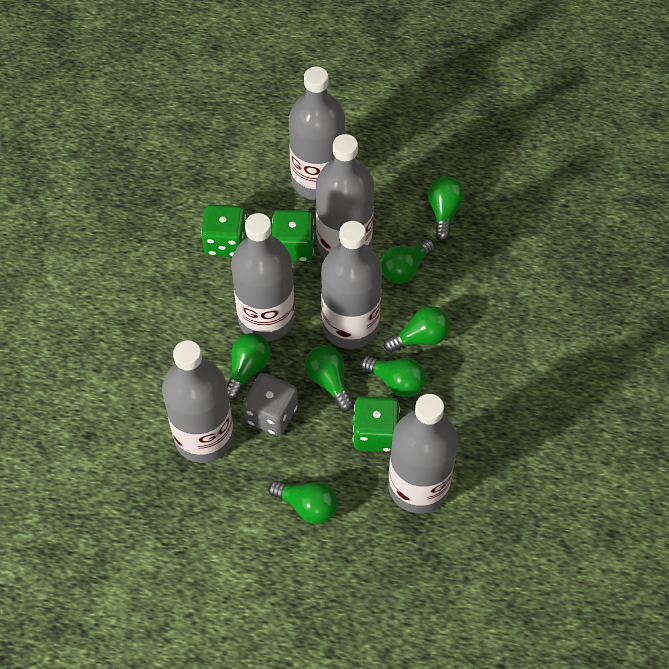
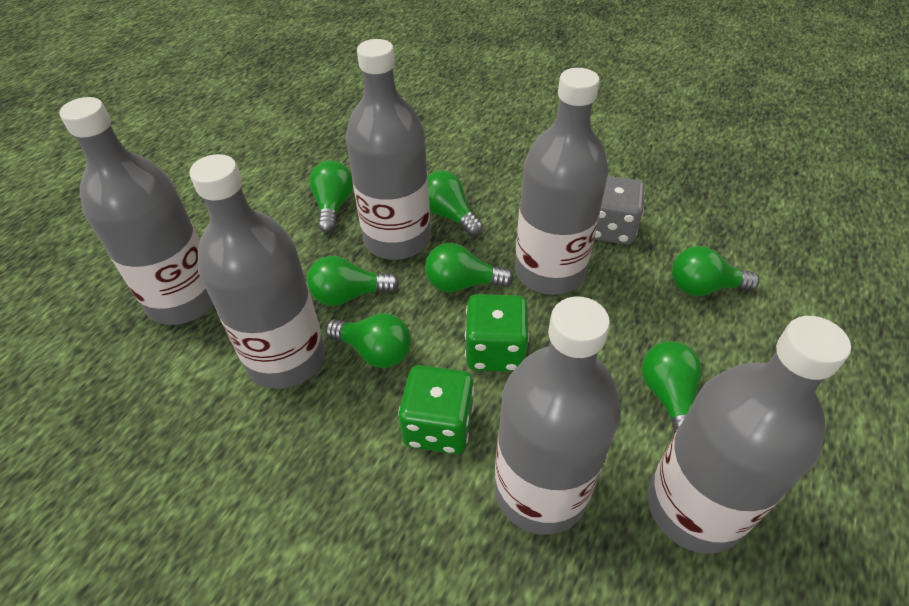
green dice: [201,204,246,257] [272,210,314,262] [353,396,400,452] = 3 -> [398,365,474,454] [465,294,529,372] = 2

